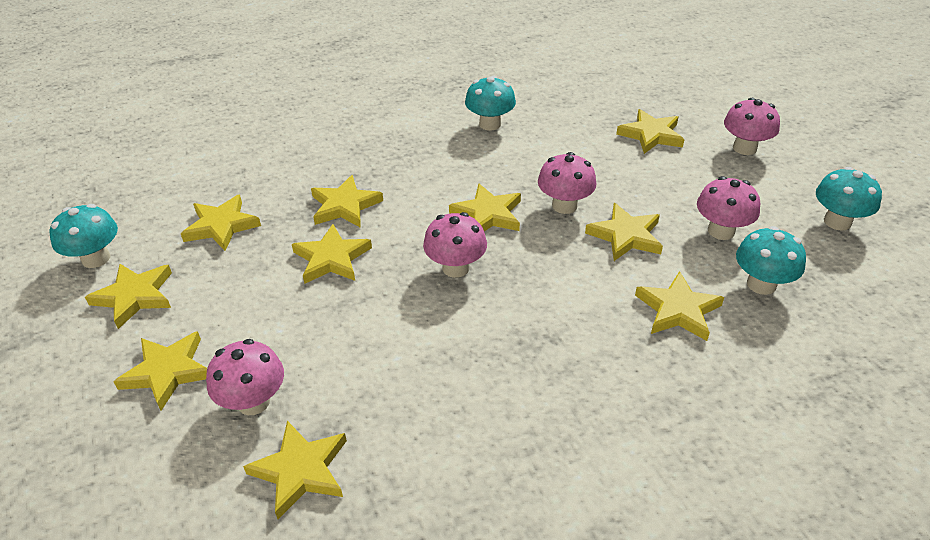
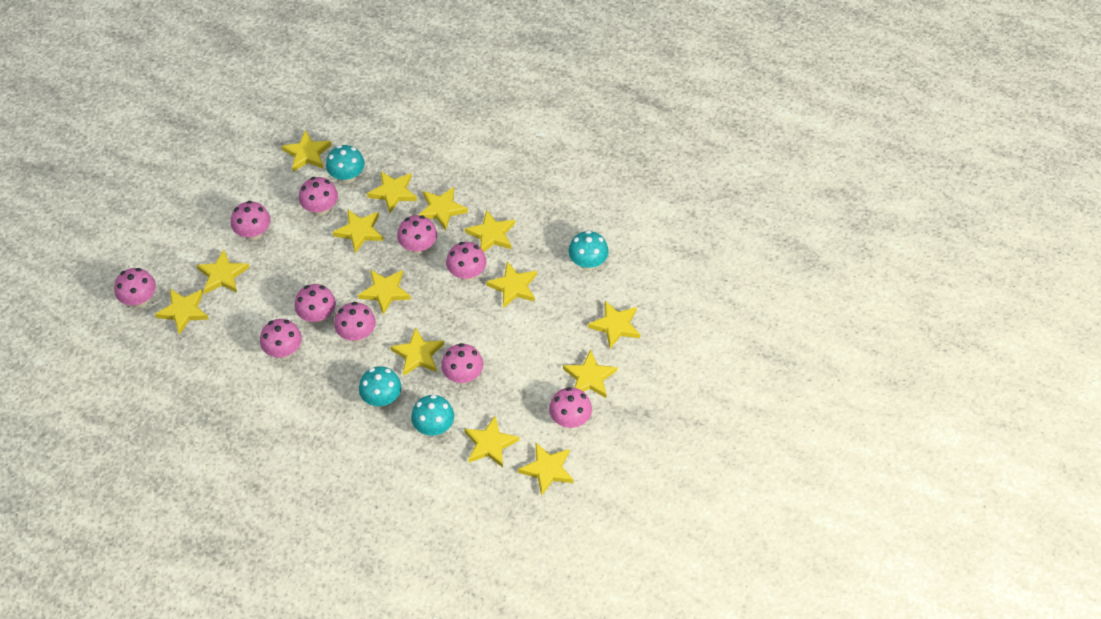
pink mushroom: [206,339,284,415] [423,212,487,278] [538,152,597,214] [697,176,760,240] [724,98,780,155] = 5 -> [114,268,156,307] [231,201,271,240] [260,319,302,359] [295,284,336,324] [299,177,338,216] [334,302,376,342] [397,215,437,254] [441,343,483,384] [446,242,486,281] [549,387,592,428] = 10
yellow star: [85,264,172,329] [113,331,207,411] [181,195,261,251] [243,421,347,519] [292,224,372,284] [311,175,383,228] [449,184,521,232] [585,203,663,261] [616,109,685,154] [635,271,724,341] = 10 -> [155,289,209,335] [196,249,250,294] [282,130,331,172] [332,209,384,253] [358,270,411,315] [367,171,417,213] [390,327,444,376] [419,187,468,230] [464,416,519,467] [465,210,515,252] [486,262,537,308] [518,443,573,496] [563,350,617,398] [588,301,640,348] = 14

